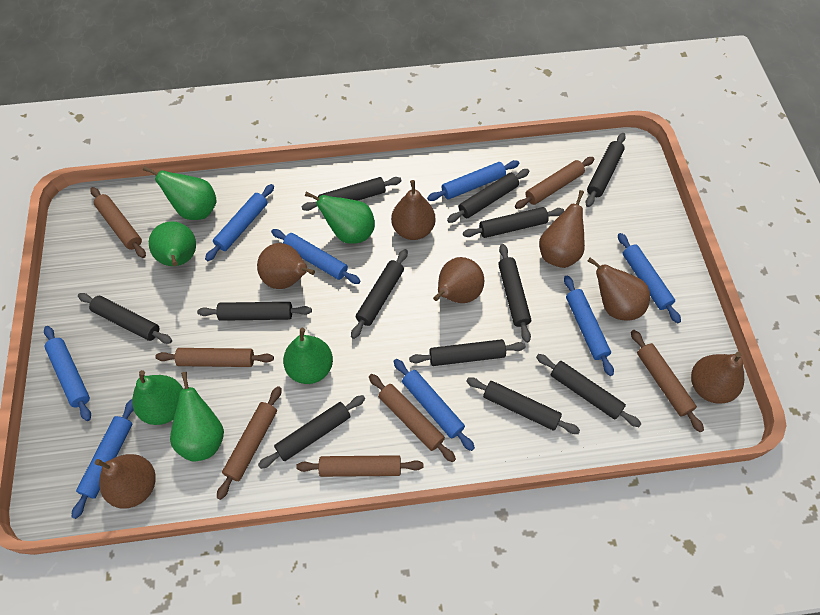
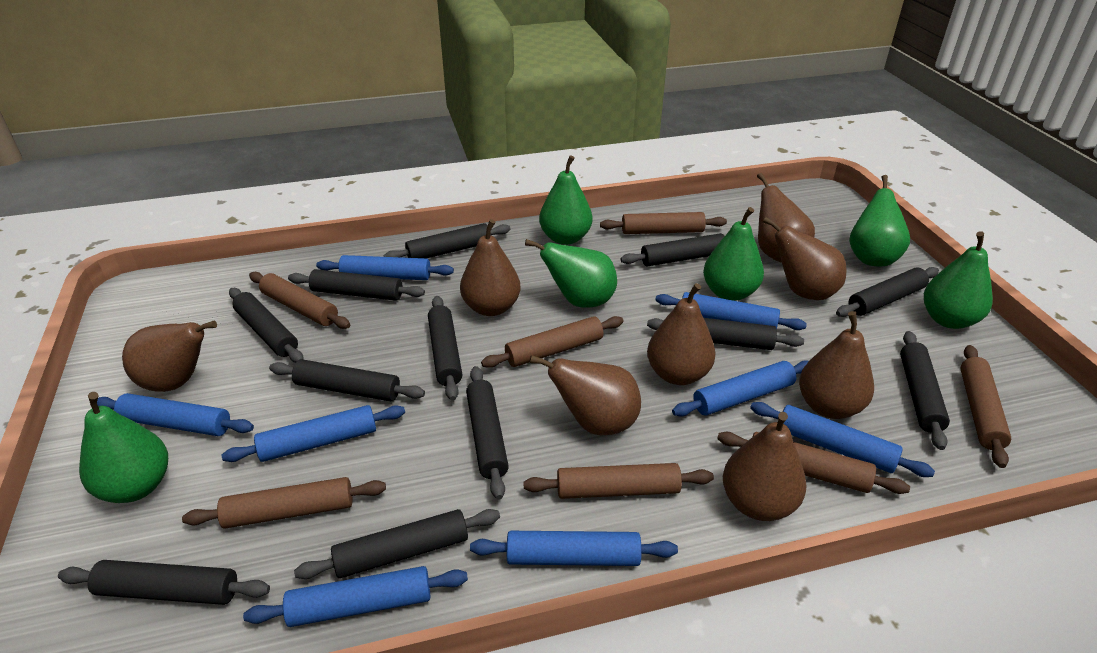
brown pear: [95,454,156,509] [257,243,315,289] [391,180,435,240] [433,257,484,303] [539,190,585,268] [587,257,650,320] [691,352,744,403] = 7 -> [122,321,217,392] [460,219,521,316] [530,355,641,435] [647,283,716,385] [723,412,807,521] [757,173,815,262] [763,217,847,300] [799,311,874,419] = 8

